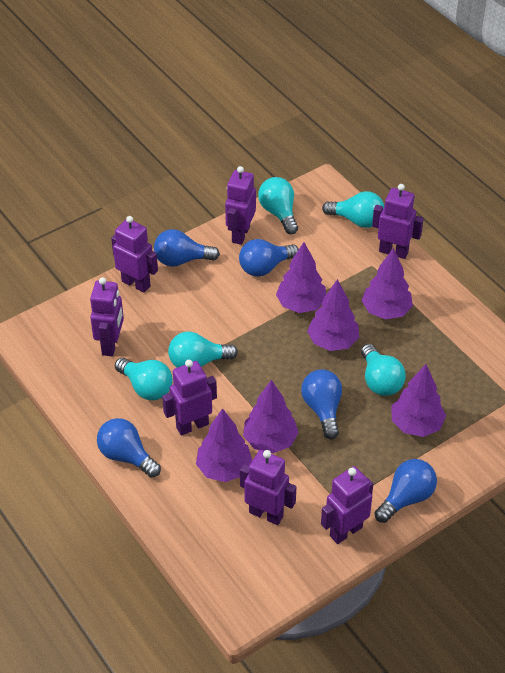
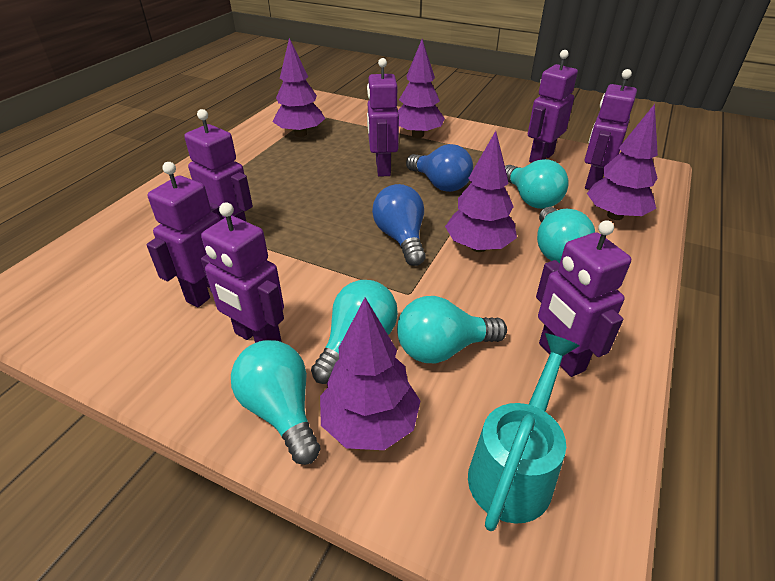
blue light bulb: [97,418,161,478] [154,229,220,267] [239,239,299,277] [301,369,342,439] [375,459,437,523] = 5 -> [372,184,426,266] [406,144,473,192] = 2
purple tree: [196,408,252,482] [243,380,299,453] [276,242,326,313] [307,279,359,351] [362,248,413,319] [392,364,446,437] = 6 -> [273,38,325,137] [320,297,421,450] [398,39,445,138] [445,131,517,252] [587,104,658,220] = 5
turquoise watering can: none = 0 -> [468,333,579,531] = 1

